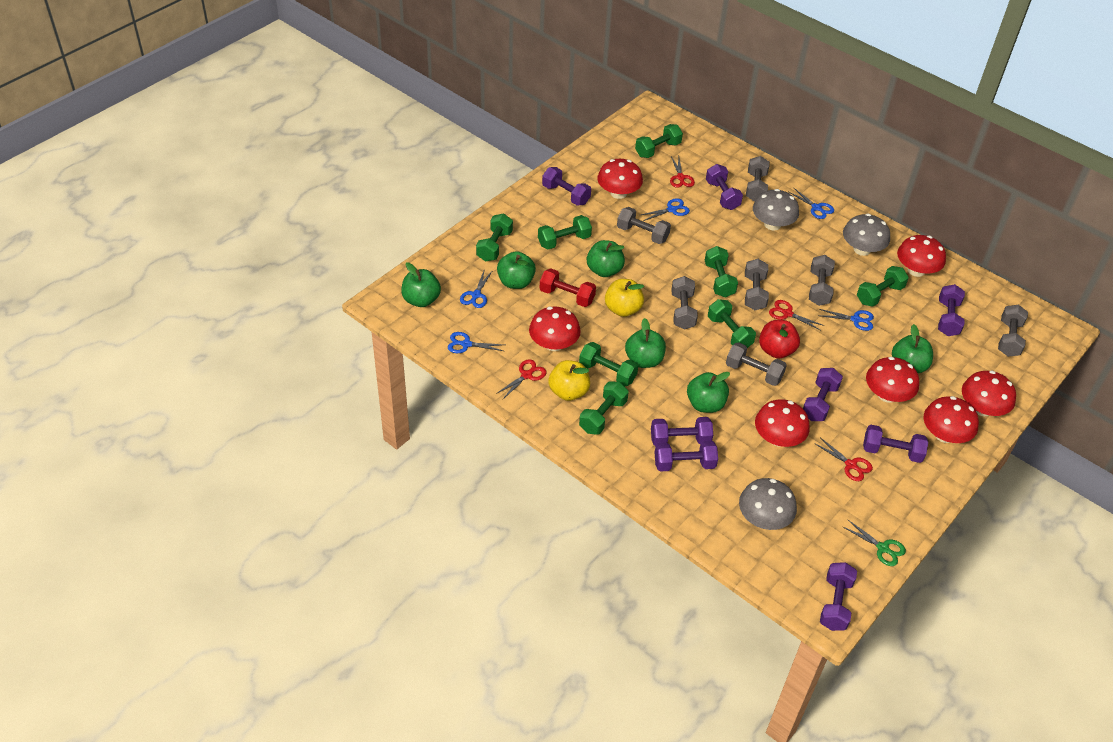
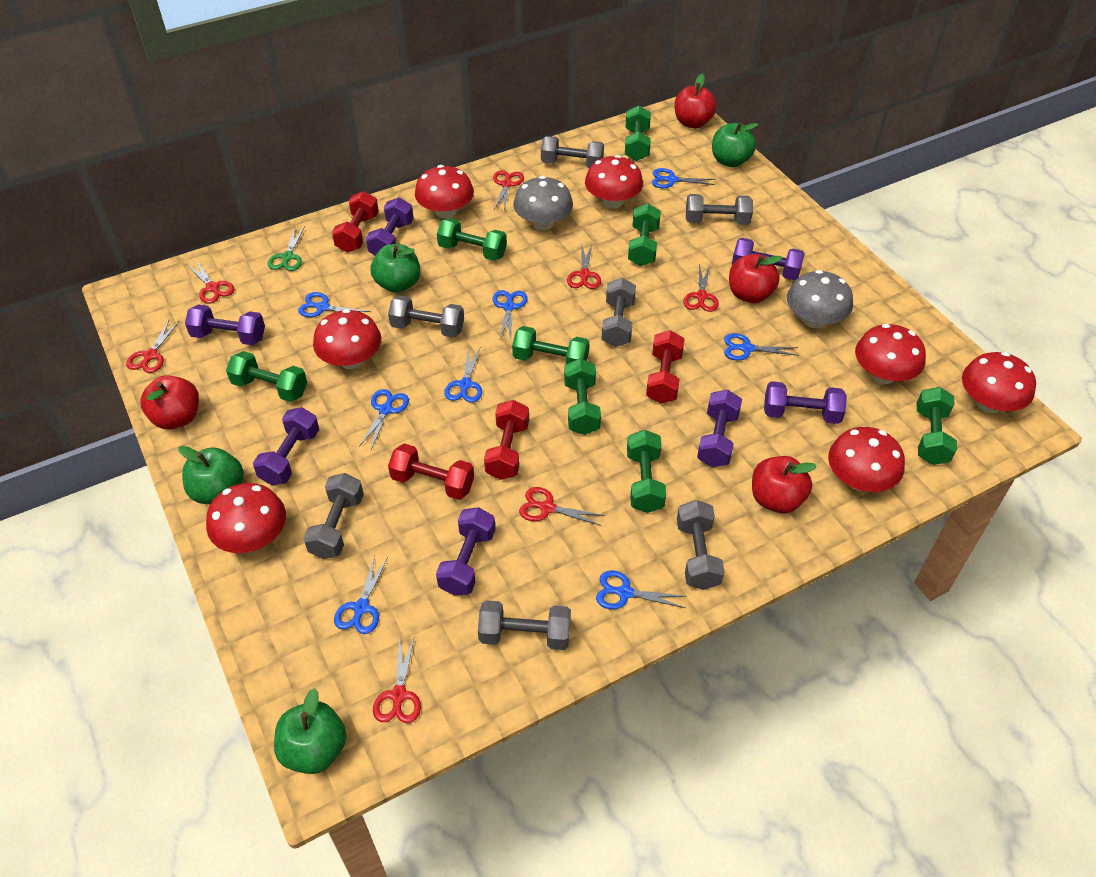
blue scissors: [448,332,503,353] [460,269,493,308] [641,198,690,221] [789,188,834,219] [818,309,874,331] = 5 -> [298,292,371,317] [334,555,388,634] [359,389,409,450] [444,348,482,403] [492,290,528,340] [596,570,686,609] [652,168,715,188] [724,333,799,360] = 8
green apple: [401,262,441,307] [497,251,536,289] [587,240,625,277] [625,318,666,368] [687,372,730,413] [892,324,933,373] = 6 -> [178,446,244,504] [274,688,347,774] [371,244,421,293] [712,122,759,167] = 4
grey mushroom: [739,478,797,530] [753,189,799,231] [843,214,890,256] = 3 -> [513,176,573,230] [787,270,853,328] = 2
purple dumbbell: [542,167,591,206] [651,417,713,446] [654,440,718,472] [706,164,743,210] [803,368,843,421] [820,562,857,631] [863,425,928,463] [938,284,965,336] = 8 -> [185,304,265,345] [253,407,319,485] [366,197,414,256] [436,507,496,595] [697,390,742,467] [732,238,805,280] [764,381,847,424] = 7
red apple: [759,320,800,359] = 1 -> [140,375,199,429] [674,74,717,128] [729,254,783,303] [752,456,817,513] = 4
red dumbbell: [539,268,596,307] = 1 -> [332,191,379,252] [388,443,474,500] [484,400,529,480] [646,330,685,404] = 4
red scissors: [496,359,546,399] [670,156,695,188] [769,300,824,331] [814,438,873,481] = 4 -> [126,320,179,373] [186,261,234,304] [373,636,421,723] [493,170,524,211] [519,487,605,526] [567,244,601,289] [683,264,719,312] = 7
yellow apple: [549,360,590,401] [605,279,644,317] = 2 -> none = 0

